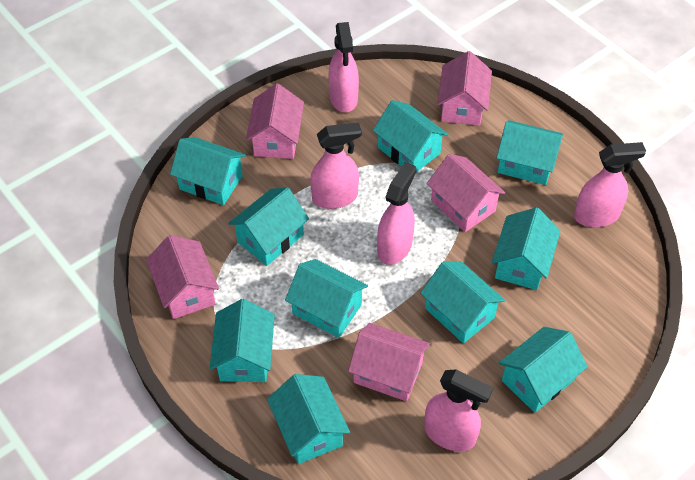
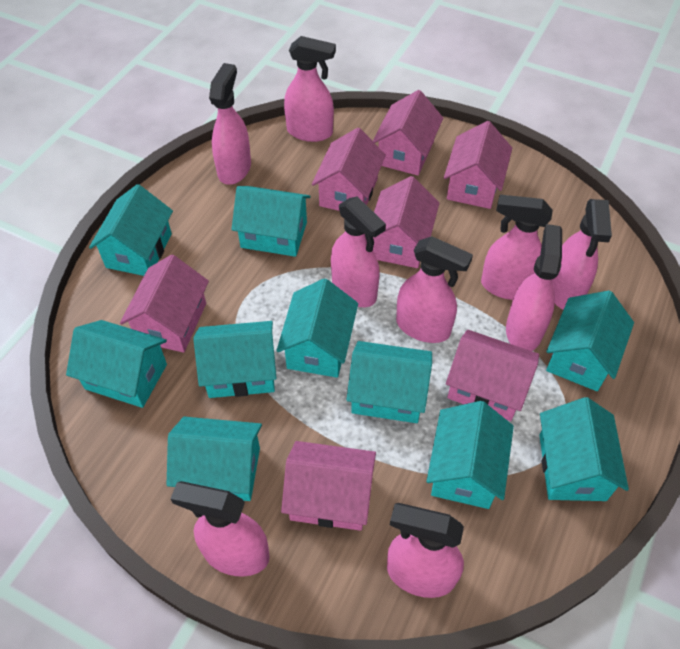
pink house: [146,235,219,319] [246,84,304,159] [348,323,430,401] [427,154,505,232] [437,51,492,126] = 5 -> [120,255,209,353] [281,441,376,531] [312,128,386,211] [373,90,443,176] [373,176,439,268] [444,121,512,209] [446,330,539,421] = 7
pink spray bottle: [310,123,362,209] [329,22,359,112] [377,162,416,265] [424,369,493,452] [574,142,646,227] = 5 -> [171,481,270,577] [209,63,251,185] [284,36,336,142] [331,196,386,307] [387,503,464,598] [396,236,473,343] [481,195,553,300] [506,224,562,351] [552,199,612,310] = 9

